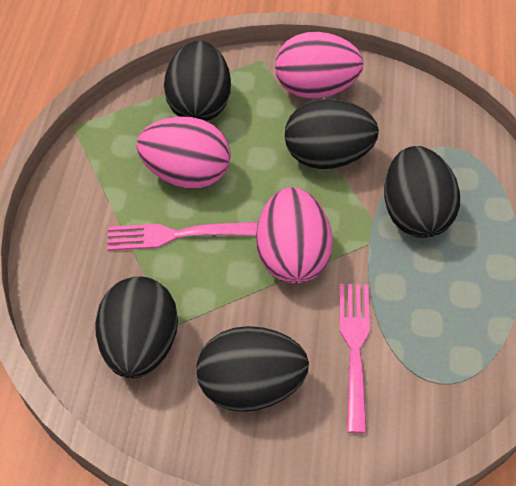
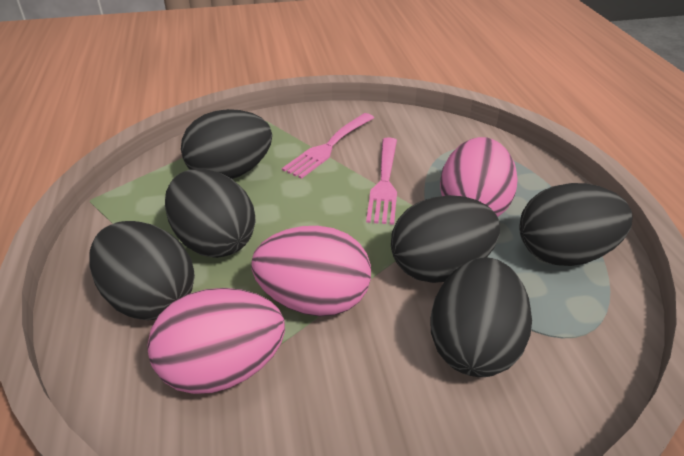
black egg: [95,276,178,378] [164,41,231,121] [197,326,309,412] [285,98,379,169] [384,146,460,238] = 5 -> [89,221,195,320] [165,169,255,258] [181,109,272,179] [391,195,500,283] [430,257,532,377] [519,183,633,266] = 6

